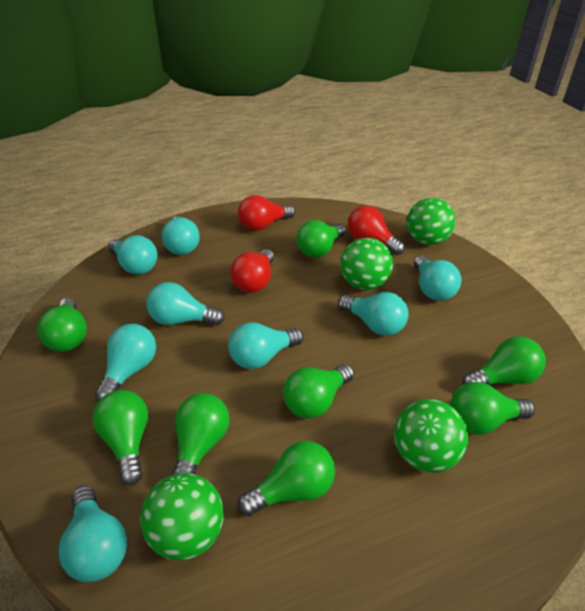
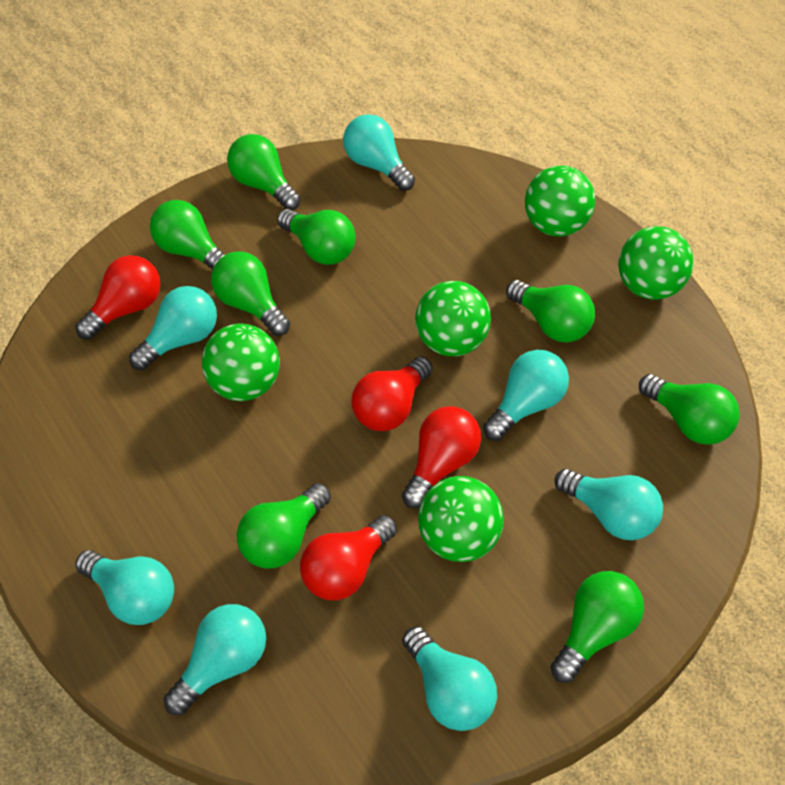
green ball: [140,473,223,560] [340,238,393,290] [394,399,468,473] [407,198,456,245] = 4 -> [202,324,280,401] [415,281,491,356] [418,476,504,562] [525,166,595,236] [618,226,693,300] = 5
red light bulb: [230,249,274,293] [238,195,295,231] [348,206,405,255] = 3 -> [75,255,161,340] [300,515,397,600] [351,357,432,431] [402,406,481,508] = 4
turquoise light bulb: [58,485,127,582] [95,324,156,401] [108,235,157,275] [146,282,225,326] [162,216,200,255] [228,322,304,369] [338,292,409,336] [414,256,461,301] = 8 -> [75,550,174,625] [129,286,217,370] [164,604,266,715] [343,114,415,191] [402,626,497,731] [483,350,569,441] [554,469,663,540] = 7

